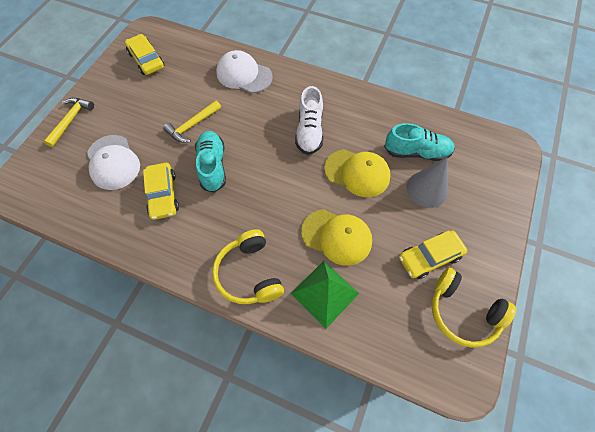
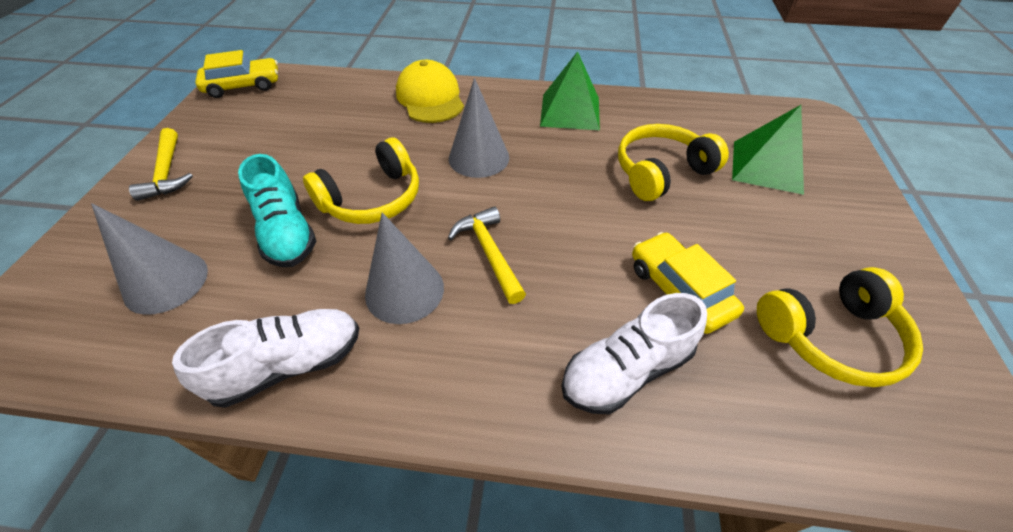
green pyramid: [291,261,359,329] = 1 -> [540,51,600,130] [732,105,804,195] = 2
grey cone: [407,157,448,208] = 1 -> [91,203,208,315] [365,212,444,324] [449,78,509,178] = 3
turquoise shoe: [195,131,226,192] [384,123,455,161] = 2 -> [238,154,316,267] = 1
white cap: [87,135,140,190] [216,50,273,93] = 2 -> none = 0
white shoe: [295,86,323,155] = 1 -> [172,309,359,408] [561,293,707,414] = 2
yellow cap: [301,209,372,266] [324,149,391,197] = 2 -> [396,60,464,123] = 1
yellow car: [125,34,164,75] [143,163,179,220] [399,230,467,279] = 3 -> [195,50,278,98] [632,232,744,334] = 2
yellow headphones: [212,229,284,304] [432,268,516,348] = 2 -> [303,137,419,224] [618,124,729,201] [757,267,923,387] = 3

